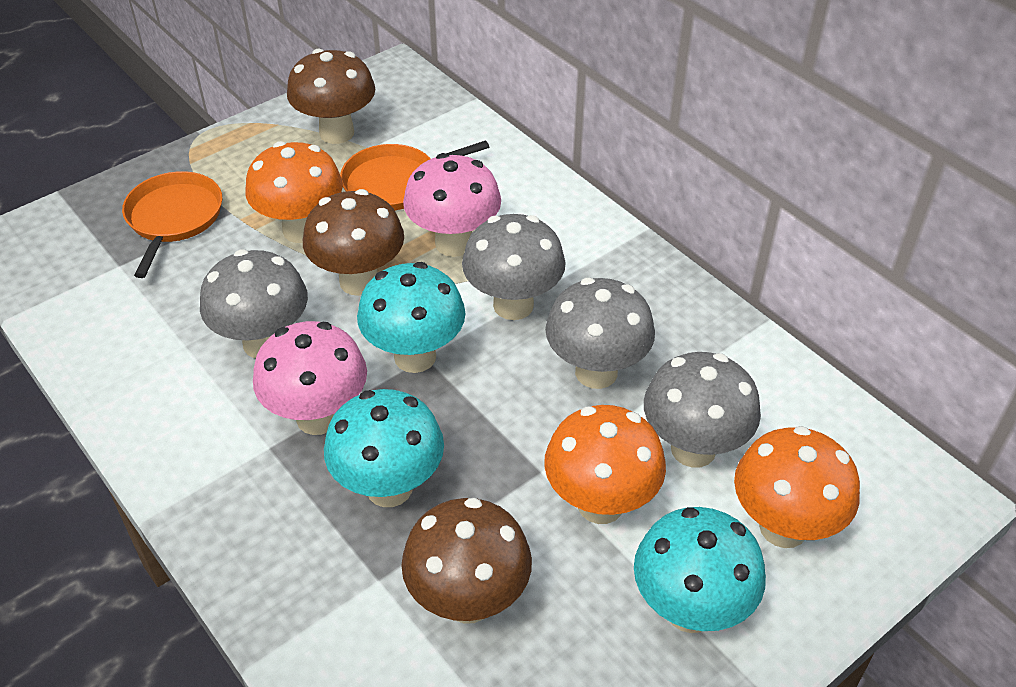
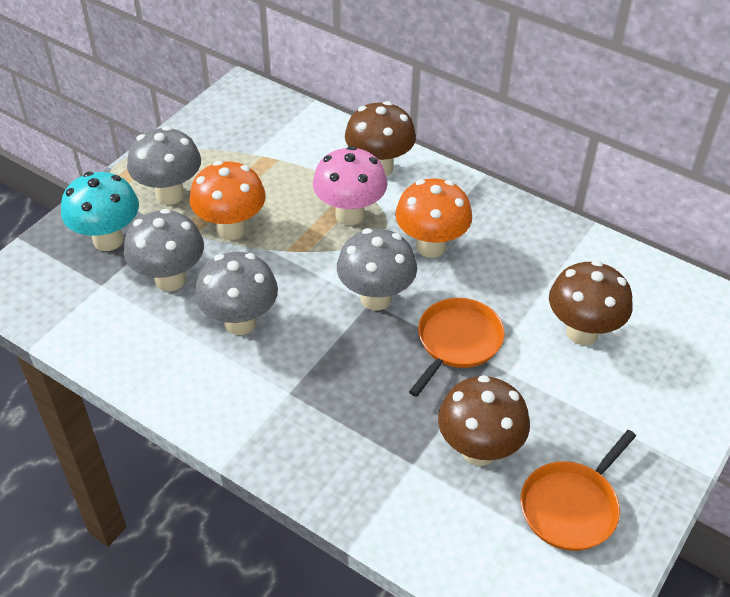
orange mushroom: [245,141,343,243] [544,405,666,524] [734,426,860,548] = 3 -> [189,161,266,240] [395,178,472,258] = 2
pink mushroom: [253,321,367,435] [403,153,501,257] = 2 -> [313,146,387,225] = 1
turquoise mushroom: [324,389,444,507] [357,262,466,373] [634,507,766,633] = 3 -> [61,172,139,251] = 1

